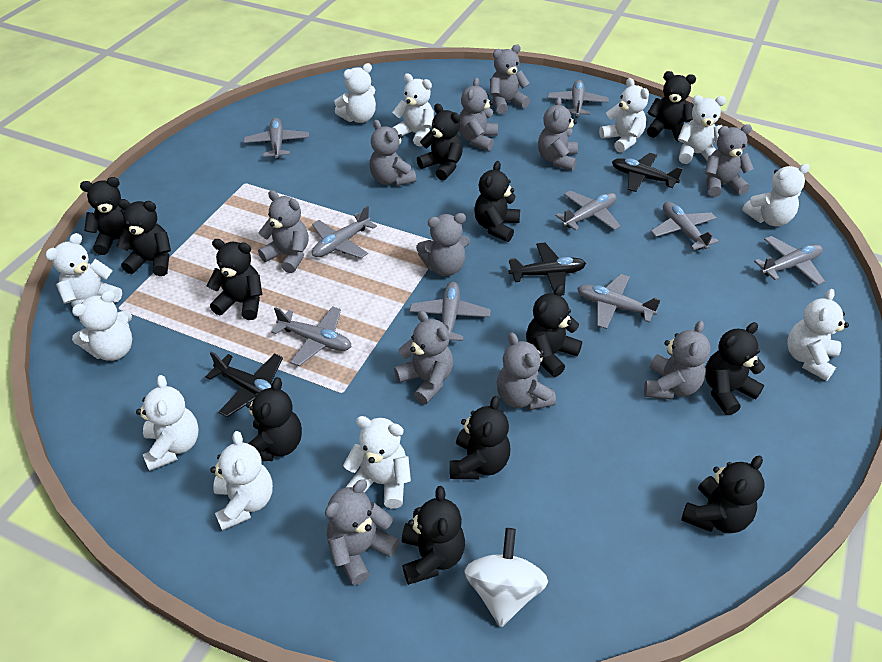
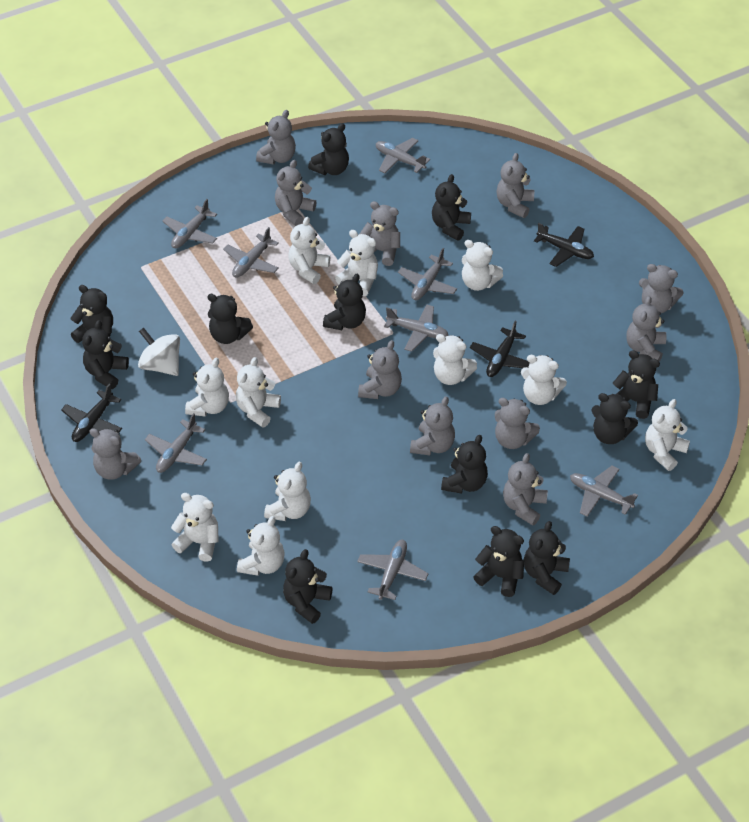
grey plane: [244,118,309,159] [271,306,352,366] [312,206,377,258] [410,282,491,341] [547,80,609,118] [556,190,621,231] [577,274,661,329] [651,202,719,250] [754,236,825,286] = 9 -> [145,413,207,473] [162,199,217,248] [223,227,279,278] [357,540,428,600] [376,138,430,173] [384,304,449,352] [398,248,457,300] [570,466,638,517] = 8

